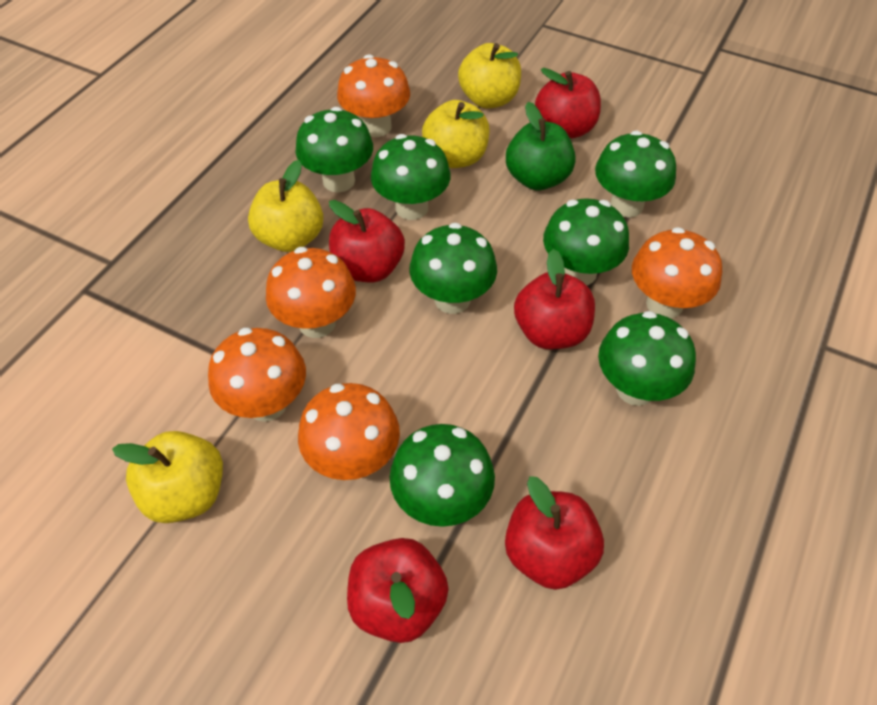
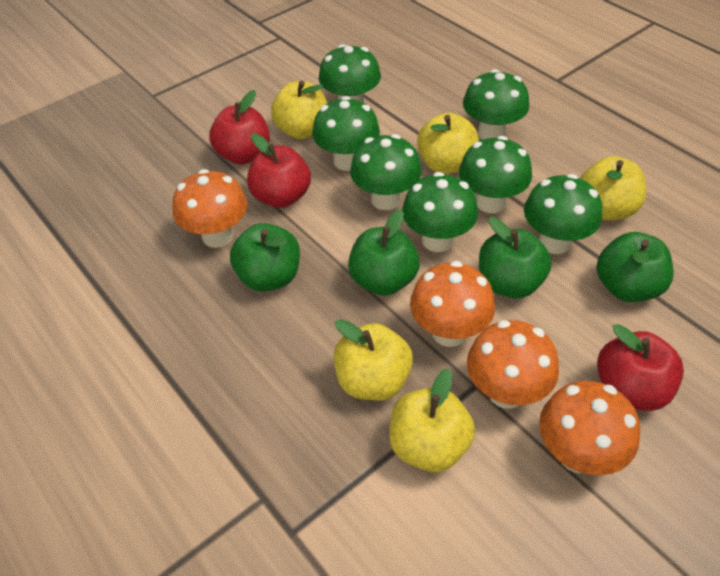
green apple: [506,102,576,190] = 1 -> [230,223,300,291] [348,209,420,296] [479,217,552,298] [596,232,674,302] = 4
orange mushroom: [208,328,306,422] [266,247,356,338] [298,383,400,480] [337,54,410,137] [632,227,722,319] = 5 -> [173,169,247,248] [410,261,495,347] [467,320,559,409] [539,381,640,475] = 4
red apple: [329,200,405,283] [347,538,449,643] [505,476,604,590] [514,249,595,349] [535,68,601,139] = 5 -> [209,90,270,165] [247,133,311,208] [597,324,684,411] = 3
yellow apple: [112,431,223,523] [248,160,323,252] [422,100,490,168] [458,43,521,108] = 4 -> [271,81,327,139] [334,319,413,401] [389,368,475,472] [417,113,479,173] [580,156,646,221] = 5

